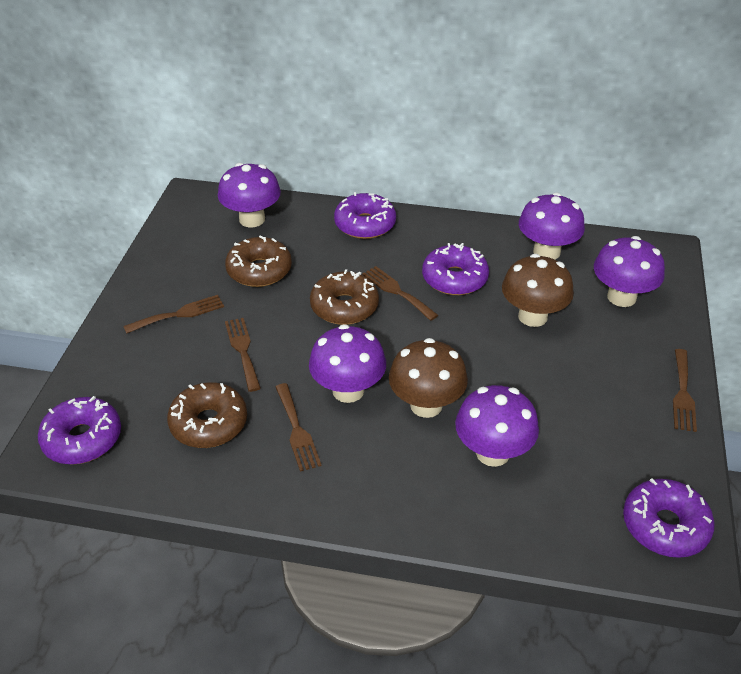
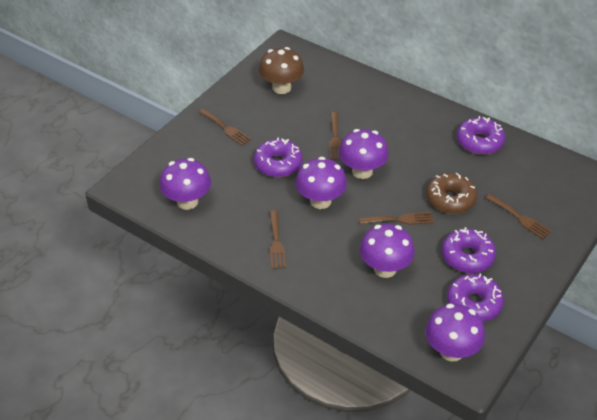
brown donut: [167,382,247,448] [225,235,292,287] [310,269,379,325] = 3 -> [426,173,477,214] = 1
brown mushroom: [389,338,468,418] [502,254,574,327] = 2 -> [259,47,304,94] = 1

